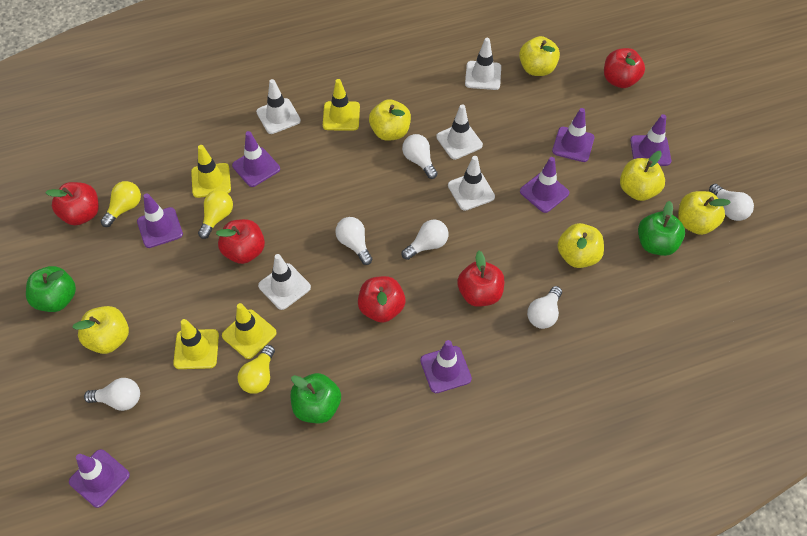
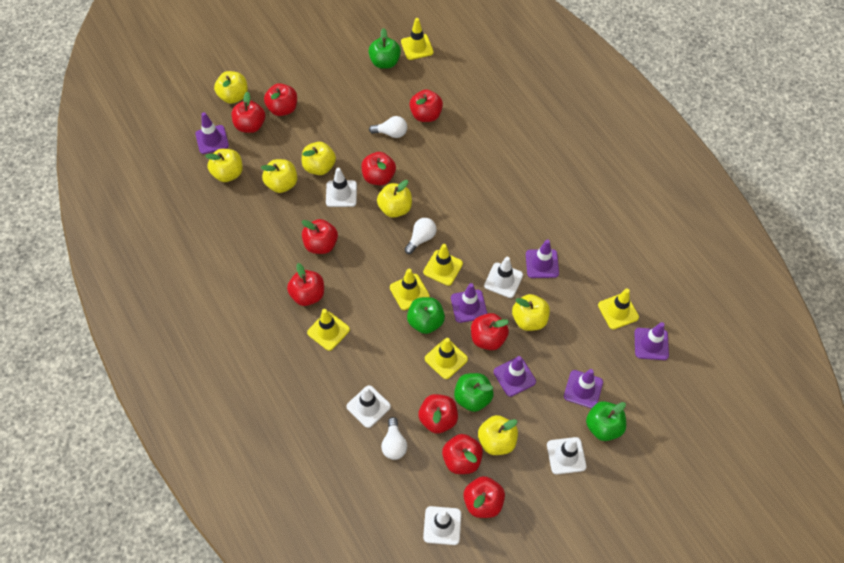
green apple: [26,266,76,312] [291,373,341,423] [638,201,685,256] = 3 -> [368,28,401,69] [407,297,445,334] [454,373,494,412] [586,401,626,441] = 4
purple traffic cone: [69,449,130,508] [137,193,183,248] [232,131,280,187] [420,340,472,393] [520,157,569,213] [552,108,594,162] [630,114,671,166] = 7 -> [195,112,229,154] [451,283,487,323] [494,356,536,397] [526,239,559,278] [564,369,603,409] [634,322,669,360] = 6
red apple: [45,182,99,225] [216,219,265,264] [358,276,405,323] [457,251,504,307] [604,48,645,88] = 5 -> [232,91,265,133] [264,83,297,116] [287,263,324,306] [302,219,338,254] [361,152,396,185] [409,89,443,122] [418,394,458,434] [442,434,483,474] [463,476,505,518] [471,313,509,350] = 10
white light bulb: [84,378,140,411] [335,217,373,265] [402,134,438,179] [402,220,449,260] [527,286,562,329] [709,184,754,221] = 6 -> [369,116,407,138] [381,417,407,460] [405,218,436,254] = 3
yellow apple: [72,306,129,354] [369,99,411,141] [519,36,560,76] [557,223,604,268] [620,151,665,201] [678,191,731,235] = 6 -> [205,149,243,182] [214,71,248,104] [261,159,297,193] [302,142,336,175] [377,180,412,218] [478,415,518,455] [512,294,550,331] = 7
yellow light bulb: [101,181,141,227] [198,190,233,239] [237,345,275,394] = 3 -> none = 0
yellow traffic cone: [173,319,219,369] [191,145,231,198] [222,303,277,359] [323,79,360,131] = 4 -> [307,309,350,351] [390,269,430,310] [401,18,433,60] [423,244,463,286] [425,338,468,379] [598,288,639,330] = 6

